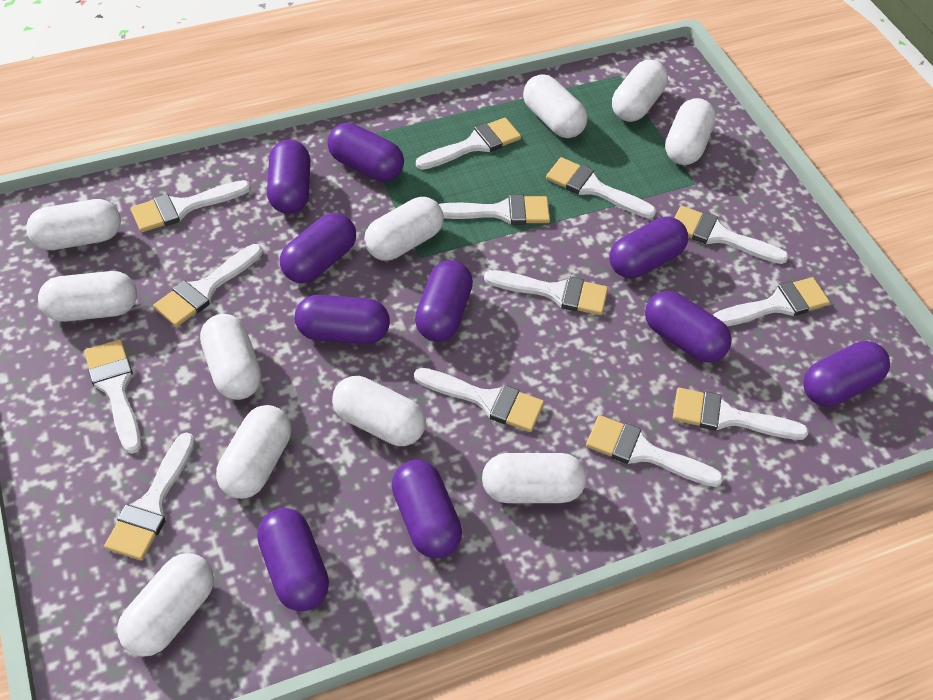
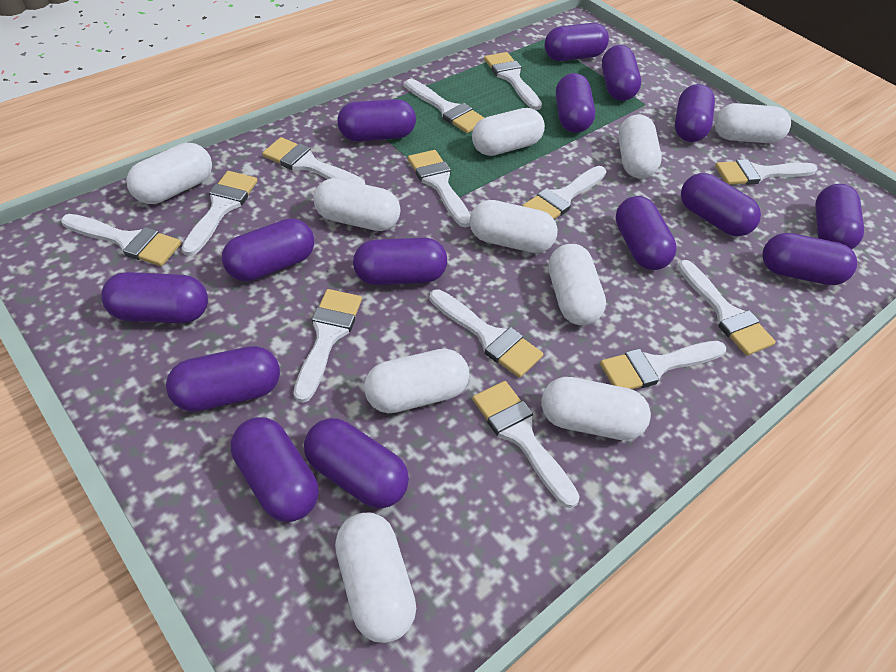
purple capsule: [257,508,329,611] [267,140,310,214] [280,213,356,283] [295,295,390,344] [327,123,404,182] [392,460,462,558] [415,260,473,342] [609,217,688,278] [645,291,732,362] [803,341,890,407] = 10 -> [101,272,208,323] [166,346,280,412] [222,218,314,281] [231,417,319,522] [304,418,409,508] [337,99,416,142] [353,238,447,285] [545,23,609,61] [556,73,595,133] [602,45,641,101] [615,196,677,270] [675,84,715,142] [681,173,761,236] [762,233,857,285] [815,184,864,250] = 15
white capsule: [26,199,121,250] [38,271,137,322] [117,553,214,657] [200,314,261,400] [216,405,291,499] [332,376,426,446] [364,197,444,261] [482,453,586,503] [523,74,587,138] [612,60,668,122] [665,98,716,165] = 11 -> [126,143,212,204] [314,178,400,231] [335,512,416,643] [364,349,469,413] [470,200,558,253] [472,108,545,156] [541,377,651,440] [548,244,606,326] [618,115,662,178] [715,103,791,143] = 10

